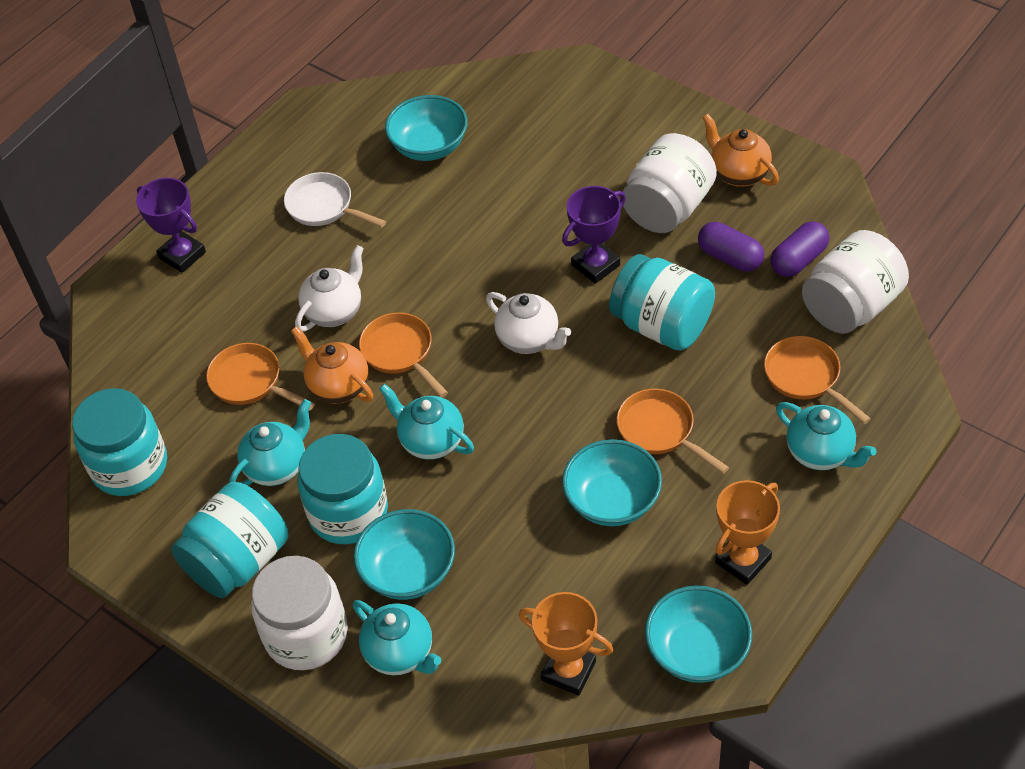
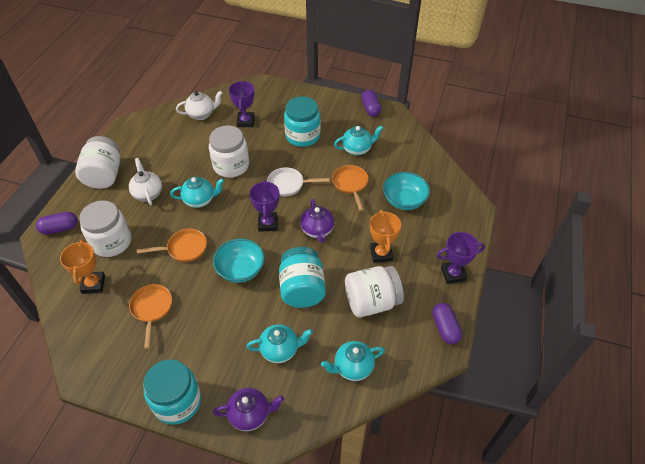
orange pan: [206,343,315,411] [359,313,448,397] [617,389,729,474] [764,336,871,424] = 4 -> [129,284,172,349] [137,229,207,262] [332,165,368,211] = 3
orange teapot: [291,326,373,404] [702,114,779,187] = 2 -> none = 0
purple capsule: [698,222,764,272] [770,221,829,277] = 2 -> [36,212,78,235] [361,90,381,117] [432,303,462,344] = 3
purple teapot: none = 0 -> [213,388,284,431] [300,199,334,243] = 2
purple trophy: [136,178,206,273] [562,186,626,284] = 2 -> [229,81,255,127] [249,180,279,232] [437,232,485,284] = 3
turquoise bowl: [354,509,455,600] [385,95,468,161] [562,439,662,526] [645,585,752,683] = 4 -> [213,238,265,283] [383,172,430,210] = 2
turquoise jar: [72,388,167,496] [171,482,288,598] [298,434,388,544] [609,254,715,351] = 4 -> [143,360,201,425] [279,247,326,308] [284,96,321,147] = 3
white jar: [251,556,348,670] [623,133,717,233] [802,230,909,334] = 3 -> [75,136,120,189] [79,200,131,257] [209,125,249,178] [345,266,404,317] = 4

